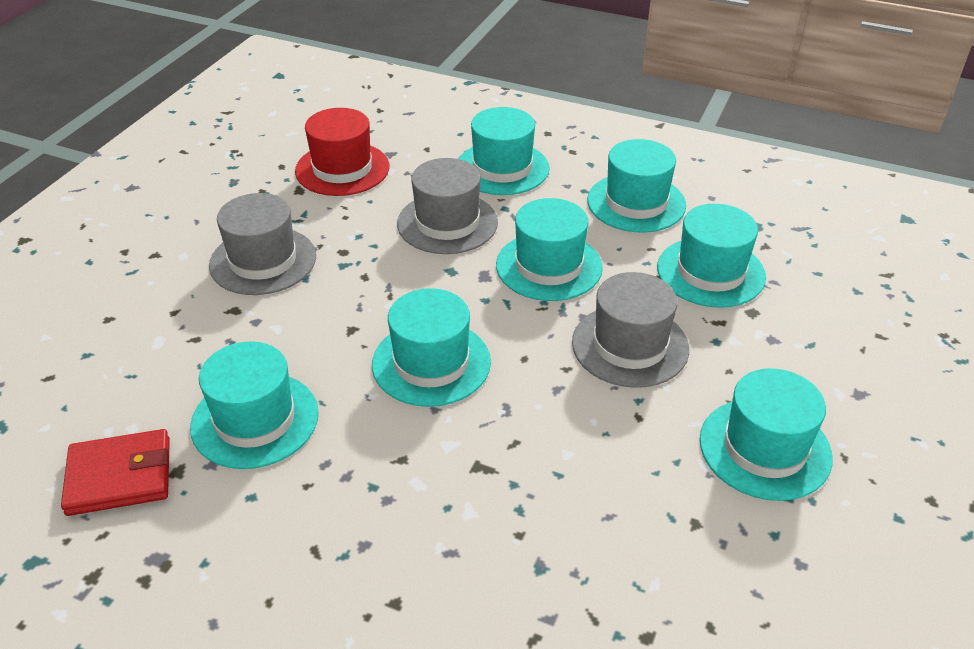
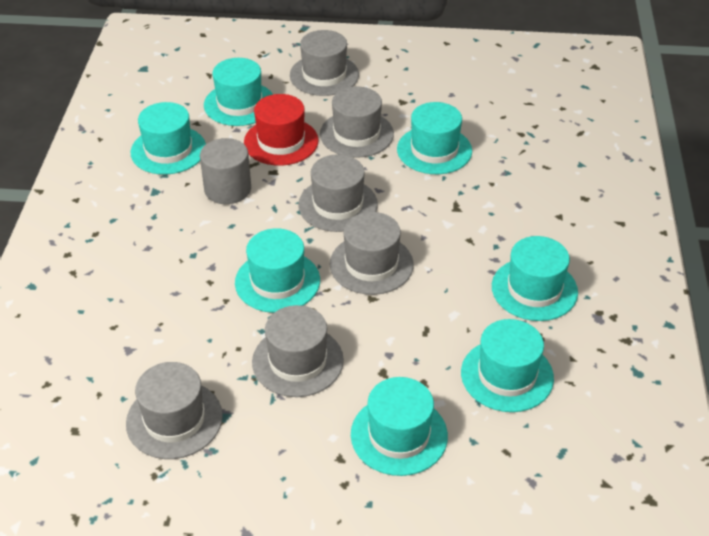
grey cylinder: none = 0 -> [200,138,251,204] = 1
grey hat: [209,193,316,295] [397,158,498,254] [572,272,689,388] = 3 -> [126,362,223,459] [252,305,344,397] [290,30,359,96] [298,154,378,232] [320,86,394,158] [330,212,414,295] = 6
red wallet: [61,429,170,516] = 1 -> none = 0

